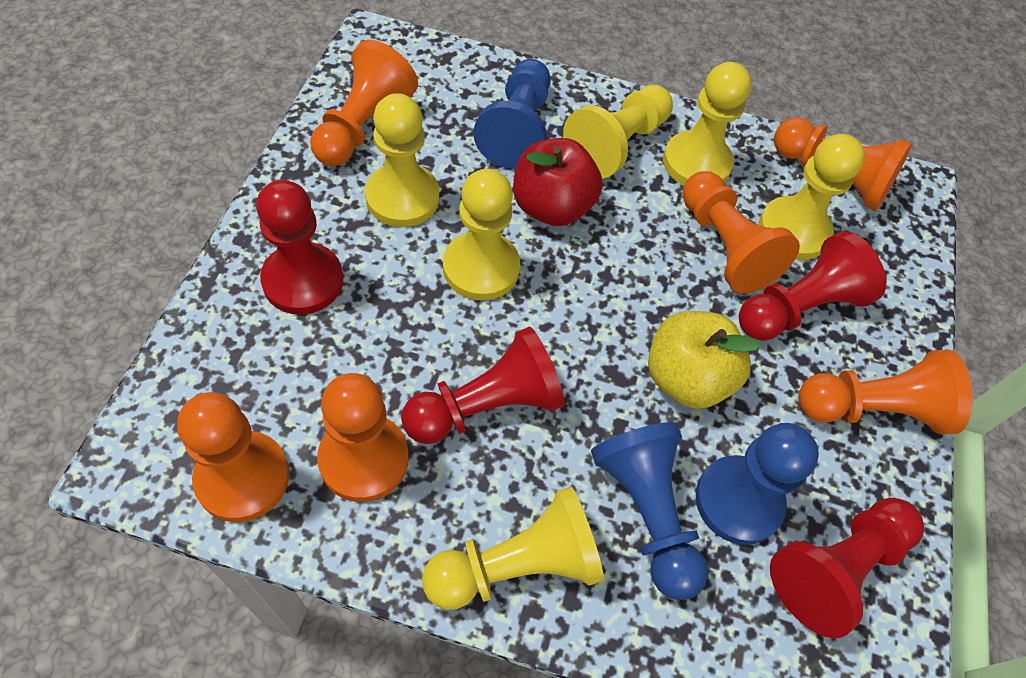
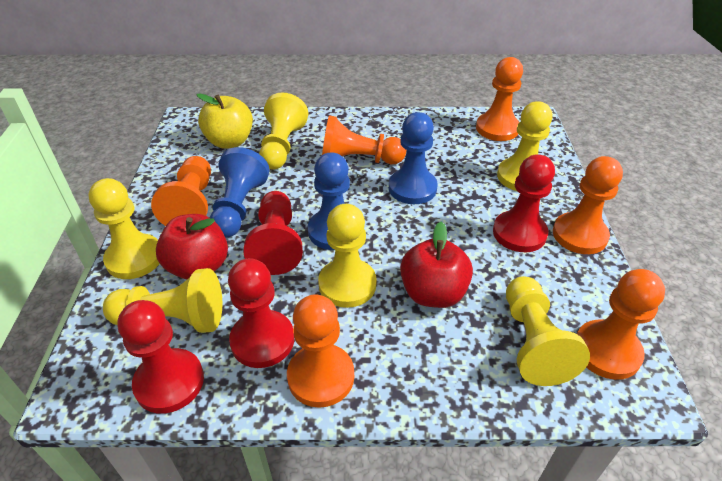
red apple: [513,138,602,226] = 1 -> [156,214,228,280] [400,222,473,308] = 2

